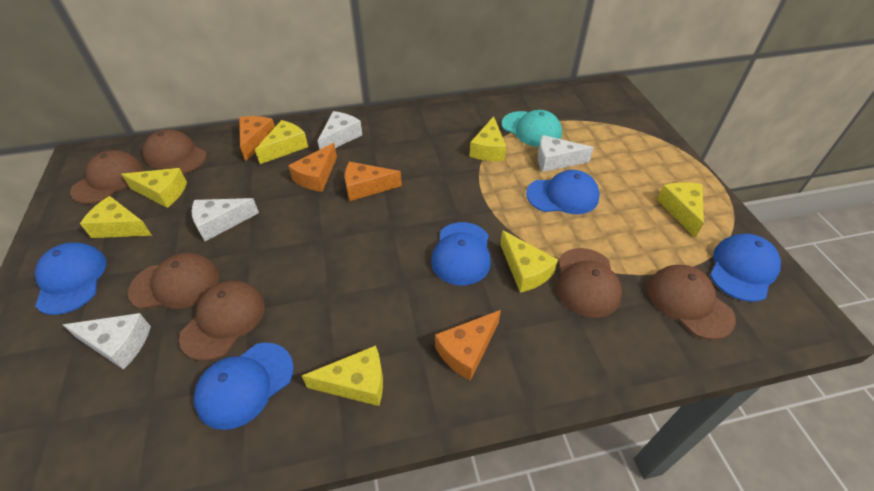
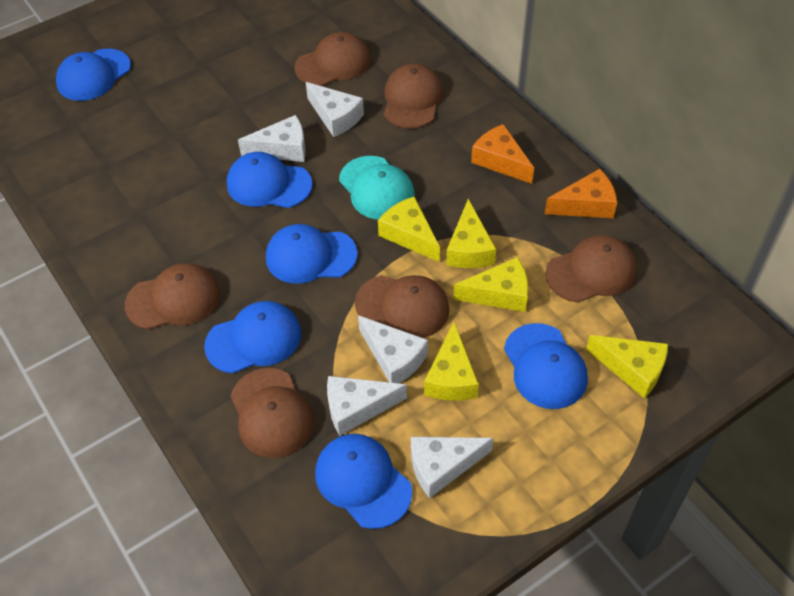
blue cap: [35,242,107,315] [194,343,294,430] [431,222,491,285] [526,170,600,214] [710,234,781,302] = 5 -> [56,49,131,101] [204,301,301,374] [227,152,313,208] [266,224,358,284] [315,434,412,529] [504,323,588,409] = 6
orange cheese: [239,116,275,161] [288,143,337,192] [345,162,402,201] [435,310,501,381] = 4 -> [471,124,534,184] [545,169,617,218] = 2
white cheese: [63,313,151,370] [192,198,259,241] [318,111,362,150] [538,135,594,172] = 4 -> [238,115,306,162] [306,82,364,137] [327,376,407,436] [358,315,428,383] [411,437,493,499] = 5
yellow cheese: [80,196,152,238] [121,168,187,208] [255,120,308,164] [302,345,383,406] [469,116,506,161] [500,230,558,293] [657,182,704,238] = 7 -> [378,197,440,262] [424,322,479,401] [446,199,496,268] [453,257,529,312] [586,335,668,398] = 5

